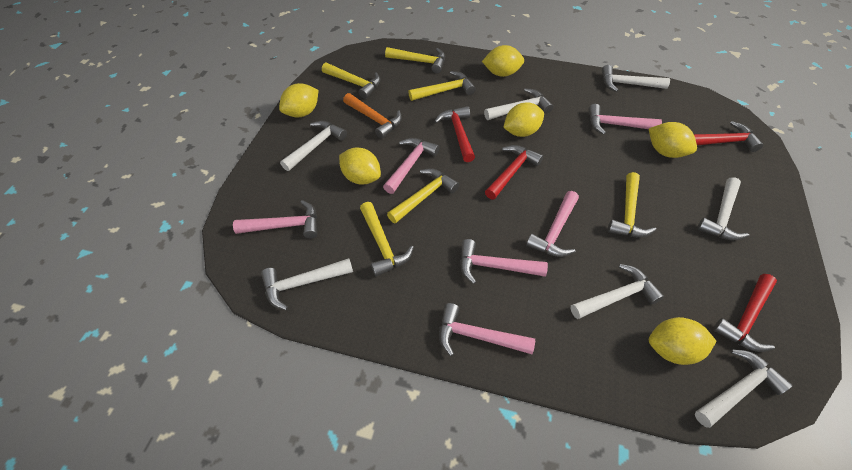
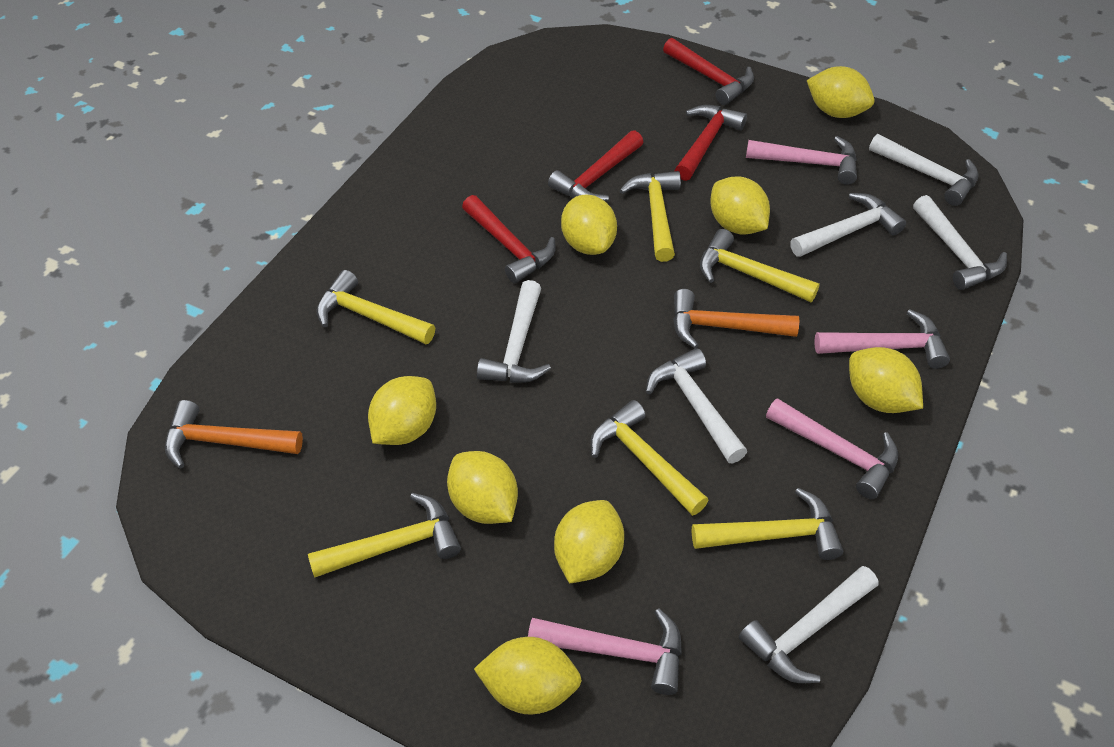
orange hammer: [343,93,402,139] = 1 -> [165,400,303,469] [673,289,799,348] = 2
pink hammer: [233,200,317,238] [383,138,440,194] [439,303,535,356] [460,239,548,284] [526,191,579,257] [589,104,662,135] = 6 -> [528,608,682,695] [746,136,857,185] [766,398,898,499] [814,309,950,369] = 4
white hammer: [261,258,353,310] [280,121,347,171] [484,88,553,120] [570,264,664,319] [602,65,670,92] [695,349,793,428] [697,177,750,241] = 7 -> [477,280,551,383] [646,348,747,463] [739,566,878,683] [790,193,906,257] [869,134,979,206] [913,195,1007,290] = 6
yellow lemon: [279,83,318,117] [339,148,381,185] [482,45,524,77] [503,102,544,137] [649,122,697,158] [649,317,716,365] = 6 -> [368,376,436,445] [447,451,518,524] [474,637,582,715] [554,500,624,584] [561,194,617,255] [710,176,770,235] [807,66,874,118] [849,347,923,413] = 8

